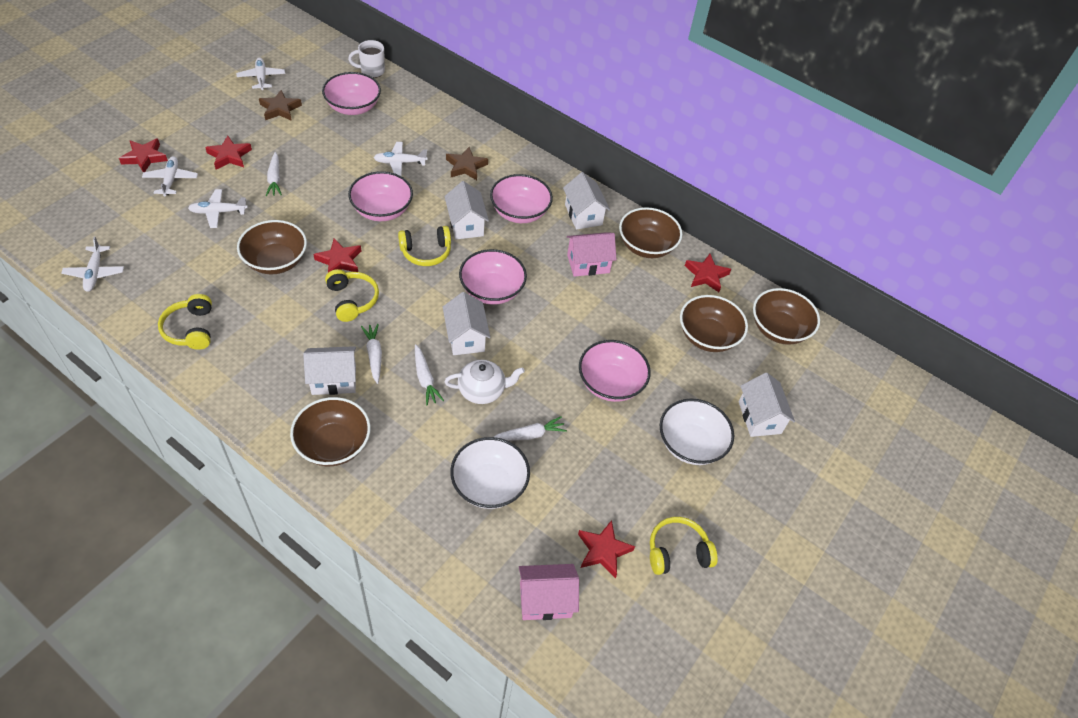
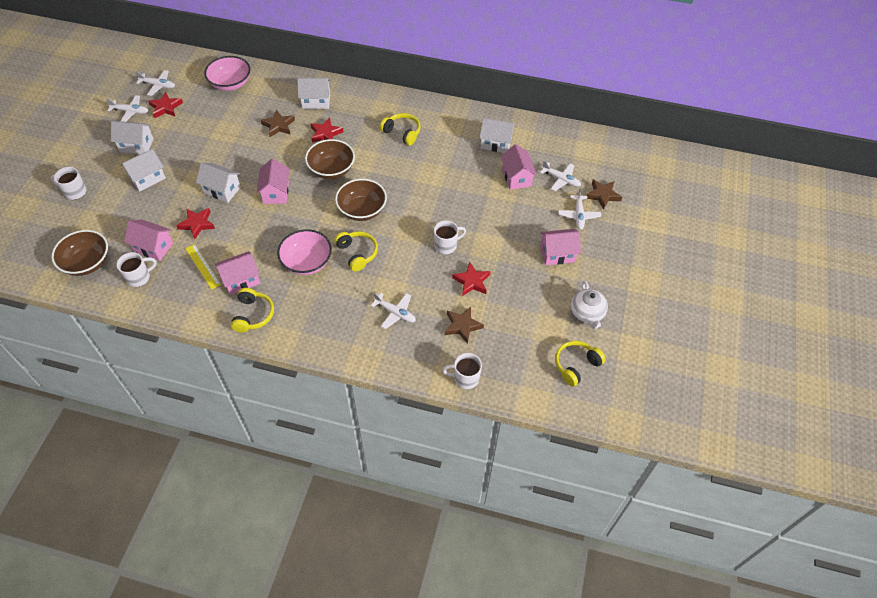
brown bowl: [237,220,307,274] [290,397,371,466] [619,207,682,258] [680,295,748,352] [753,288,820,345] = 5 -> [52,230,108,276] [305,139,355,179] [335,179,387,221] = 3
brown star: [259,90,302,121] [446,147,488,180] = 2 -> [261,110,295,137] [445,307,484,344] [586,179,622,210] = 3
pink bowl: [322,72,381,115] [348,171,413,221] [459,249,527,305] [490,174,553,223] [579,340,651,402] = 5 -> [204,56,250,91] [277,229,332,275] = 2
pink house: [519,564,579,620] [567,232,617,277] = 2 -> [124,219,173,261] [215,251,260,295] [257,159,289,204] [500,144,537,190] [540,229,581,265] = 5
red star: [119,138,168,172] [205,135,252,170] [314,238,361,273] [578,520,635,578] [685,254,731,292] = 5 -> [148,92,183,118] [176,208,215,239] [310,117,344,143] [452,262,491,296] = 4
white bowl: [450,437,530,509] [660,398,734,465] = 2 -> none = 0
white carrot: [266,152,282,196] [361,324,382,384] [415,344,444,405] [494,416,567,441] = 4 -> none = 0
white mug: [348,40,385,78] = 1 -> [51,167,86,200] [117,252,157,287] [434,220,466,254] [442,353,482,389] = 4
yellow ruler: none = 0 -> [185,244,221,290] = 1

